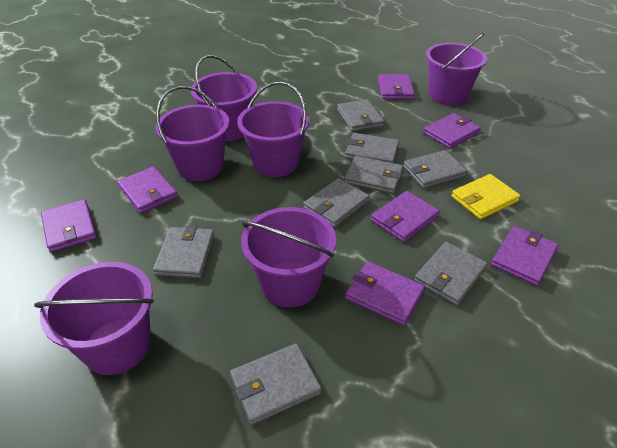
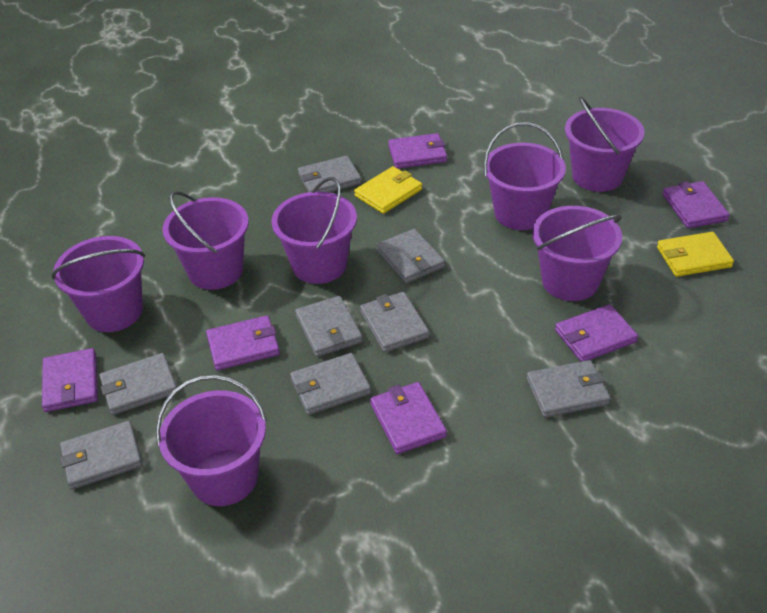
purple bucket: [34,262,154,375] [155,86,230,181] [191,55,257,141] [237,81,310,177] [241,207,336,308] [426,33,487,106] = 6 -> [51,236,145,332] [156,375,267,506] [162,191,249,290] [271,177,357,284] [484,122,566,230] [532,206,622,301] [565,97,645,192] = 7
purple wallet: [41,199,97,252] [117,167,178,214] [345,262,425,326] [371,191,440,242] [378,74,415,99] [423,113,481,149] [491,226,559,286] = 7 -> [42,348,98,412] [206,315,280,370] [370,382,447,454] [388,133,447,169] [555,304,638,362] [663,181,730,228] = 6
yellow wallet: [451,174,520,219] = 1 -> [354,166,422,214] [657,232,734,277] = 2

